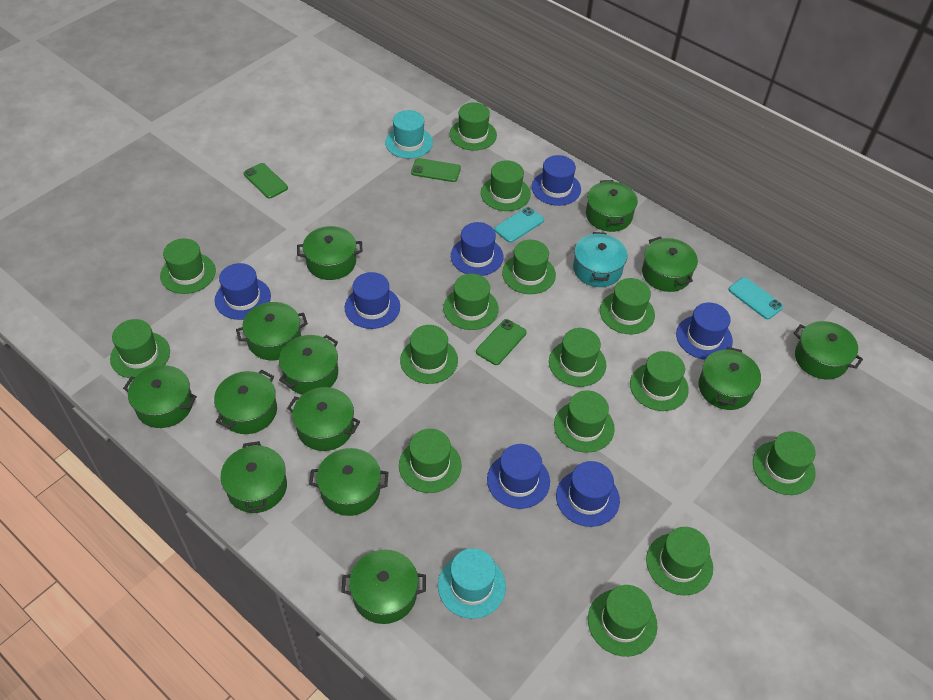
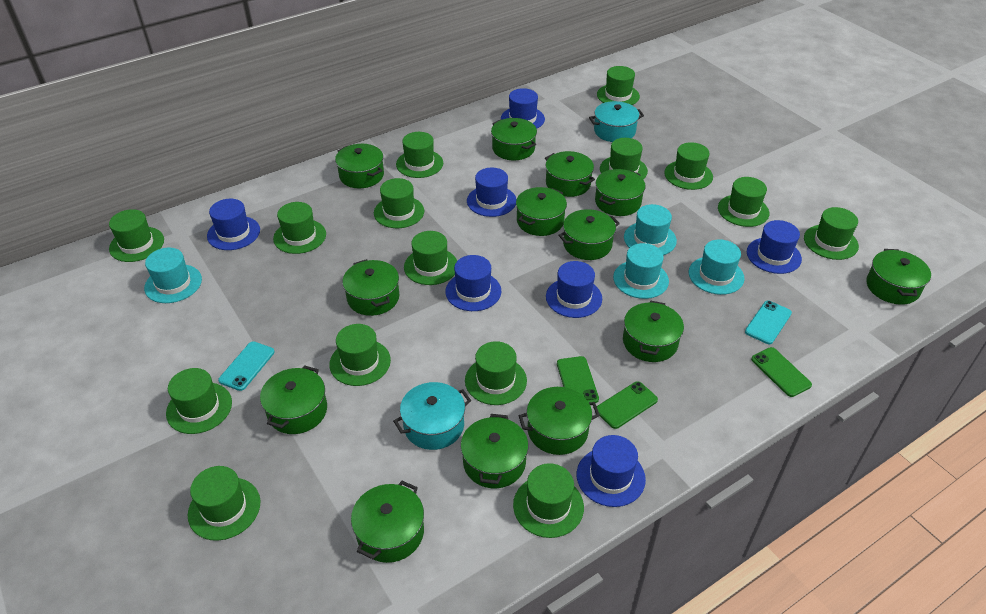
turquoise hat: [385,110,433,159] [438,548,506,619] = 2 -> [144,248,202,303] [613,243,669,299] [624,204,677,255] [689,239,745,295] = 4
turquoise pot: [573,232,627,287] = 1 -> [393,382,471,450] [589,101,644,142] = 2

